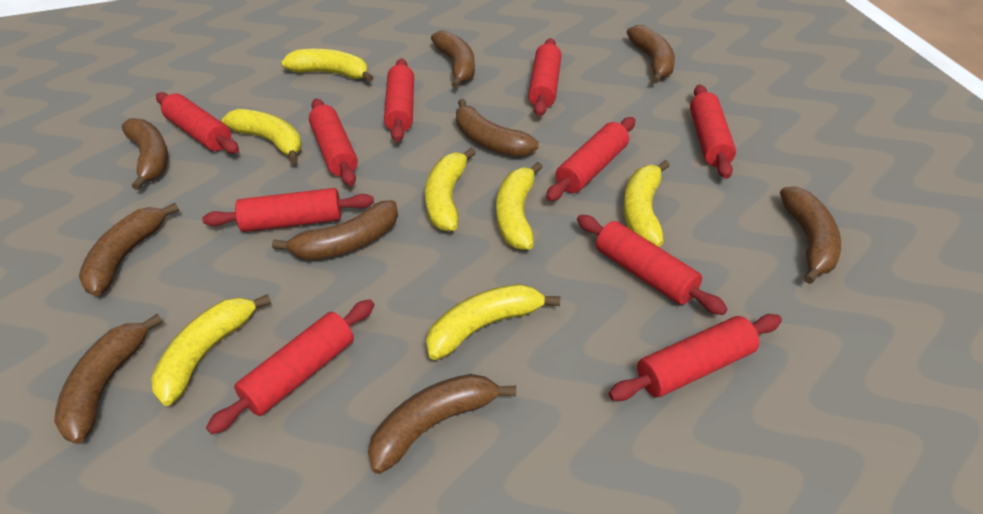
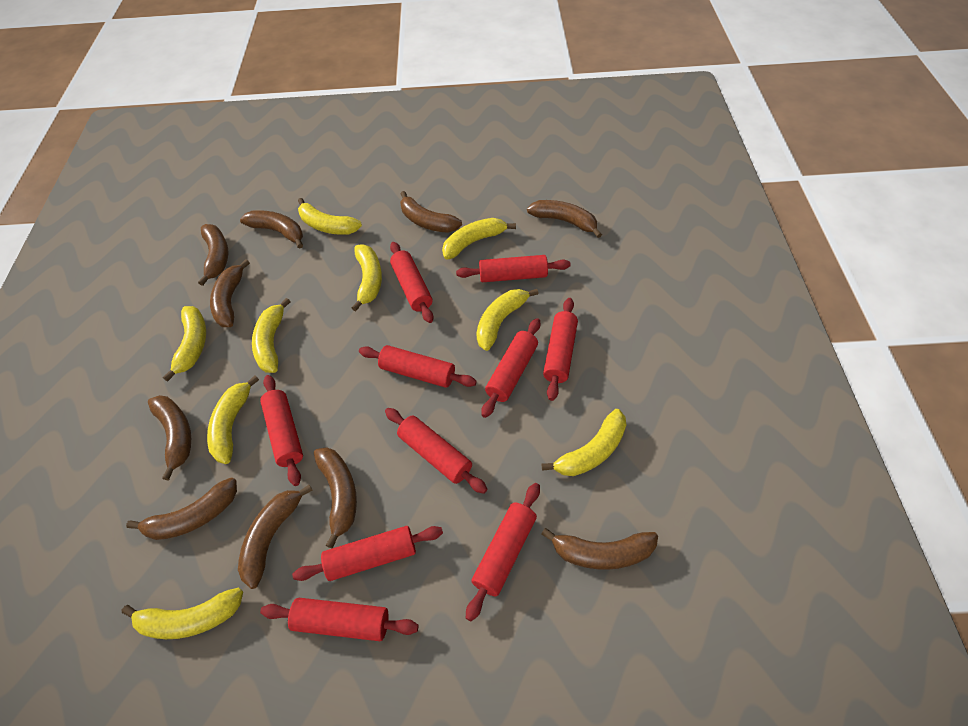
brown banana: [54,314,163,444] [79,203,179,296] [122,118,168,190] [272,200,398,260] [368,374,516,474] [431,30,475,88] [456,99,539,157] [627,25,675,84] [780,186,841,284] = 9 -> [126,477,237,540] [148,395,191,481] [198,224,228,286] [210,259,250,327] [238,485,312,589] [240,210,303,249] [314,447,357,548] [400,191,462,233] [527,200,602,238] [541,528,658,570] = 10
yellow banana: [151,294,271,406] [222,109,302,163] [281,49,374,82] [425,147,476,231] [426,284,560,360] [496,162,543,250] [623,160,670,247] = 7 -> [122,588,243,639] [163,306,206,382] [207,375,259,464] [252,298,291,373] [298,198,362,235] [352,244,382,311] [442,218,516,259] [476,289,539,351] [542,409,626,476] = 9

